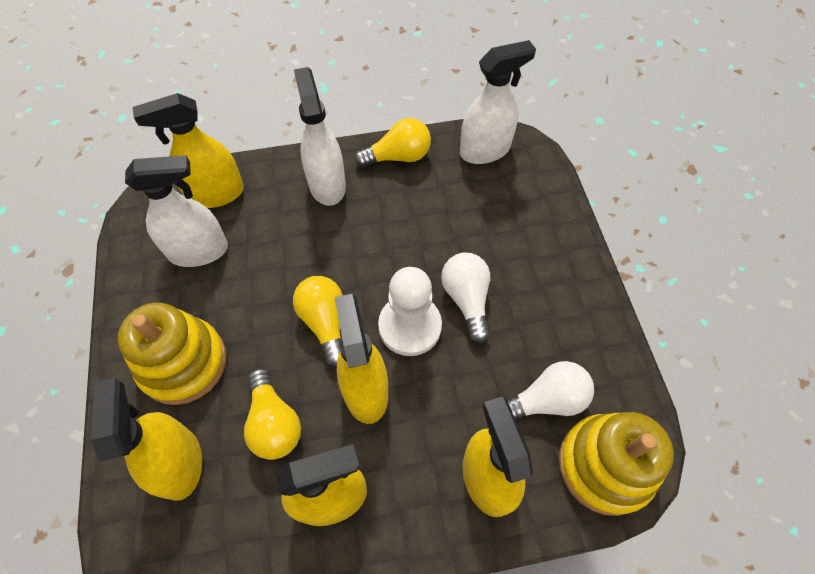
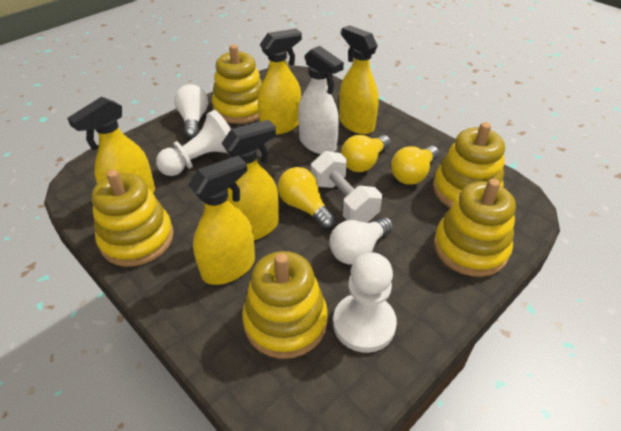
white dumbbell: none = 0 -> [311,151,382,223] = 1
white pawn: [378,267,442,356] = 1 -> [156,110,231,176] [333,252,397,353] = 2
white spray bottle: [125,155,228,267] [294,67,346,206] [460,40,536,164] = 3 -> [298,46,344,154] = 1
yellow stacking toy: [118,303,226,405] [559,412,674,516] = 2 -> [91,170,174,267] [212,44,262,124] [242,251,328,359] [433,122,505,208] [434,179,516,277] = 5

